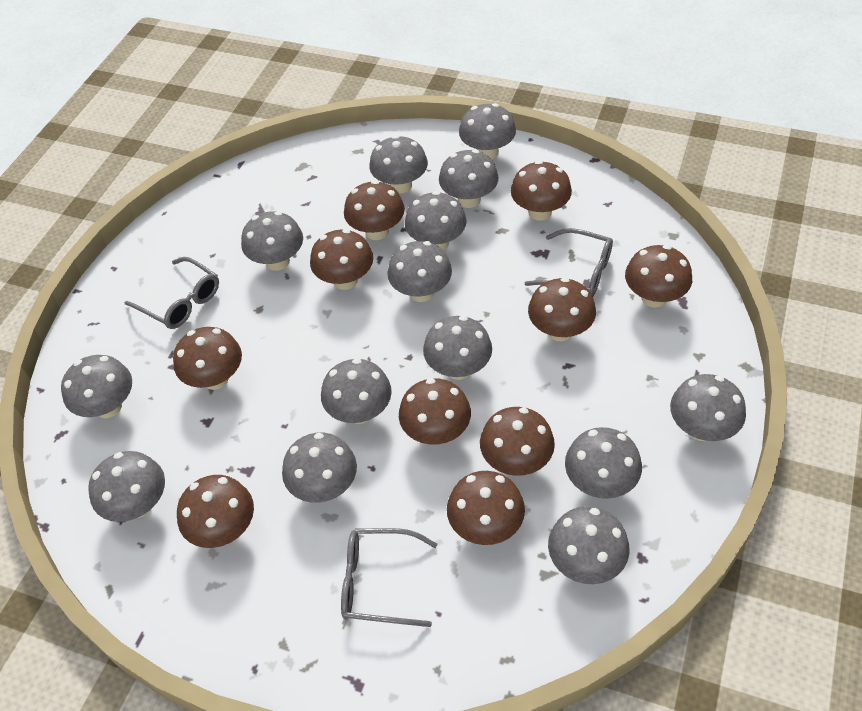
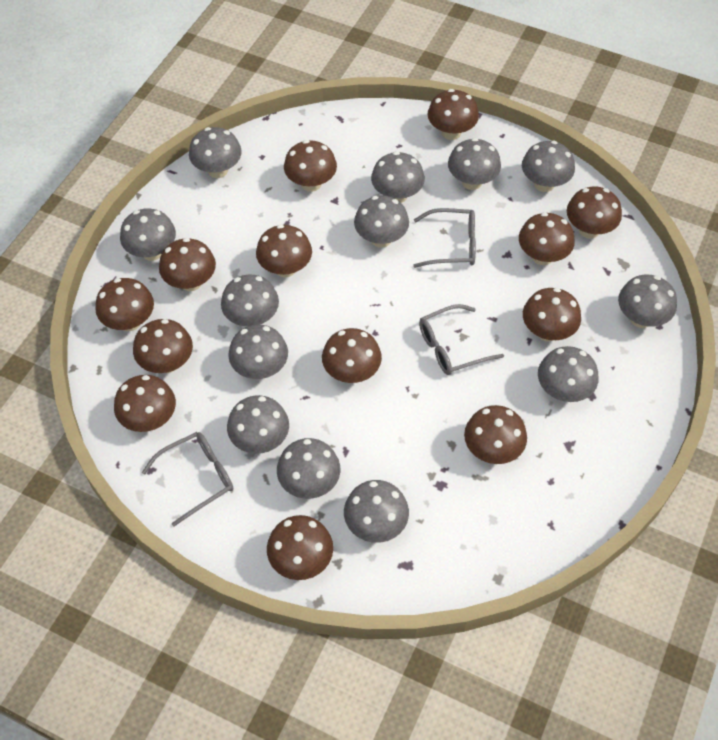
brown mushroom: [173,327,242,390] [177,475,254,548] [310,229,373,290] [344,180,405,240] [399,378,471,445] [447,471,525,545] [480,407,555,476] [511,161,572,221] [528,277,596,341] [625,245,692,308] = 10 -> [95,278,154,331] [114,375,176,432] [133,319,193,373] [159,238,216,291] [256,224,312,278] [267,515,333,580] [284,140,337,192] [322,328,382,383] [428,89,479,140] [464,405,527,464] [519,212,575,265] [523,288,581,341] [567,186,622,238] = 13
grey mushroom: [61,355,132,418] [88,451,165,522] [241,211,303,271] [282,433,357,503] [321,358,392,424] [369,135,428,194] [387,241,452,302] [405,191,467,250] [423,316,492,380] [439,150,499,208] [459,103,516,159] [548,506,629,584] [565,427,642,499] [670,374,746,441] = 14 -> [120,208,176,261] [189,127,242,178] [221,274,279,327] [227,395,289,454] [228,325,288,379] [277,438,340,499] [344,480,409,543] [354,195,409,248] [371,151,425,203] [448,138,501,190] [522,141,575,192] [538,346,599,402] [618,275,677,328] = 13

